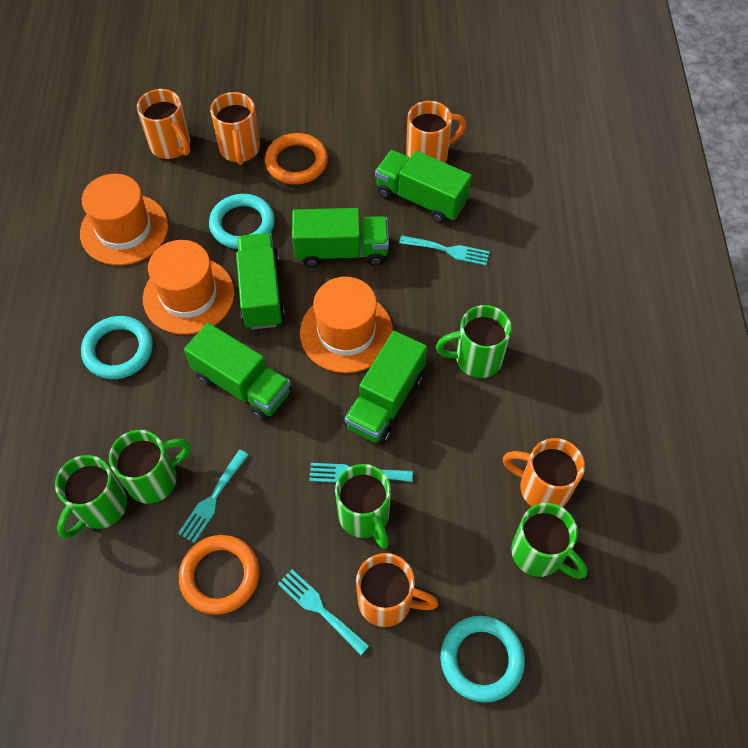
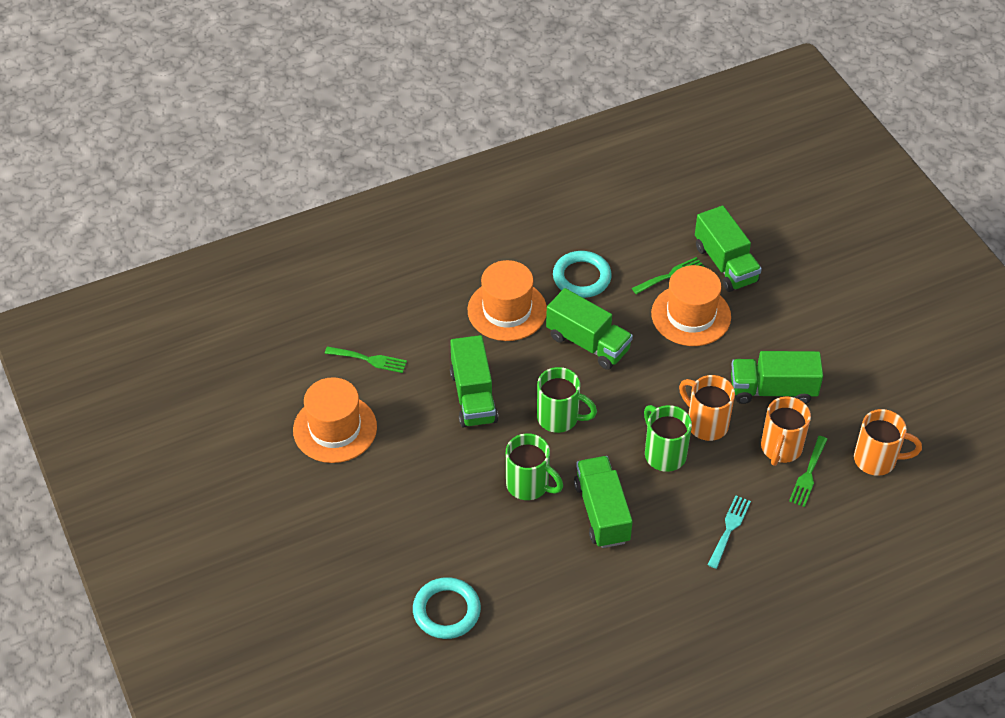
green fork: none = 0 -> [325,346,407,373] [632,257,705,294] [789,436,828,507] = 3
green mug: [55,455,127,539] [109,430,191,504] [335,464,391,549] [436,305,512,378] [511,503,587,579] = 5 -> [506,433,563,500] [537,367,597,433] [644,405,692,472] = 3
orange mug: [137,89,190,159] [210,92,260,165] [356,553,438,627] [406,101,466,163] [503,438,585,507] = 5 -> [679,375,735,441] [761,397,811,466] [854,409,922,476] = 3
orange ring: [179,535,260,615] [265,133,328,185] = 2 -> none = 0
turquoise fork: [178,450,249,543] [278,569,369,655] [309,463,413,483] [399,236,490,266] = 4 -> [707,496,751,569] = 1
turquoise ring: [81,316,153,379] [209,194,275,249] [440,616,525,703] = 3 -> [413,577,481,639] [553,251,612,298] = 2

